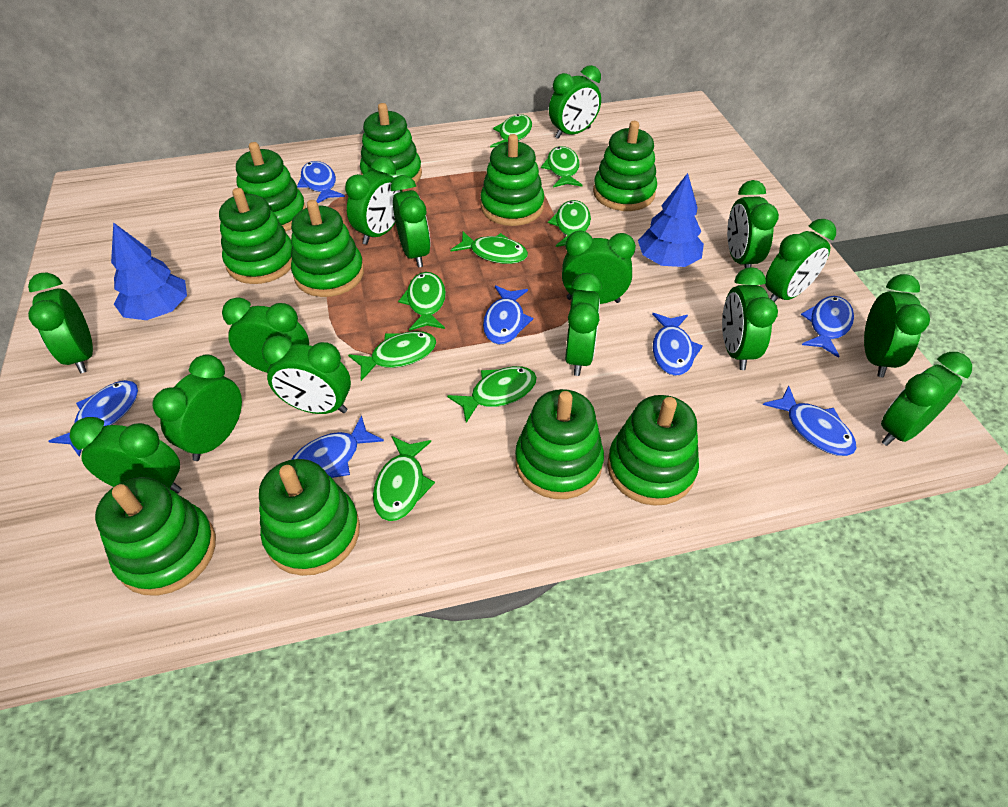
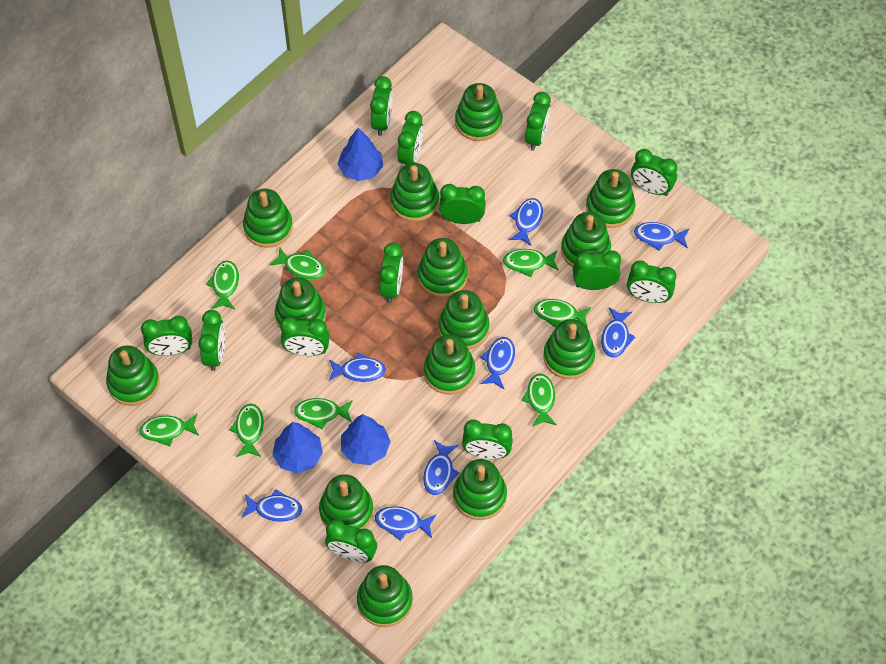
blue fish: [49,380,138,457] [291,415,384,478] [297,161,345,203] [483,285,533,344] [652,313,703,376] [763,386,857,456] [801,296,854,358] = 7 -> [241,489,303,522] [328,353,386,382] [375,506,436,541] [423,440,460,495] [480,337,515,389] [509,198,543,246] [601,307,636,358] [634,222,689,251] = 8
blue tree: [111,222,187,320] [638,173,704,267] = 2 -> [272,422,323,473] [338,128,383,181] [341,414,391,465] = 3
green clock: [28,272,93,373] [69,417,182,494] [152,355,242,461] [222,297,309,373] [262,335,351,414] [345,157,402,245] [391,175,431,267] [549,65,601,139] [562,231,636,304] [565,273,602,376] [722,267,778,370] [727,180,779,268] [765,219,836,302] [864,274,930,377] [881,352,972,446] = 15 -> [141,316,192,356] [198,310,225,371] [280,317,330,356] [325,520,377,562] [370,76,393,136] [379,242,403,303] [397,111,423,165] [439,184,486,224] [462,420,513,459] [525,92,551,151] [573,250,621,290] [627,261,676,303] [631,149,677,196] = 13
green stacking toy: [95,477,216,596] [219,188,292,284] [236,142,306,232] [259,459,360,576] [291,200,364,297] [360,103,422,190] [480,134,544,226] [515,389,604,499] [593,121,657,211] [607,395,699,506] = 10 -> [106,345,160,406] [243,189,293,248] [275,277,326,328] [319,474,373,529] [357,565,413,627] [390,163,439,222] [418,238,468,297] [424,334,475,395] [438,290,489,349] [453,459,507,520] [455,83,503,141] [543,319,595,379] [561,212,611,267] [586,169,635,228] = 14

